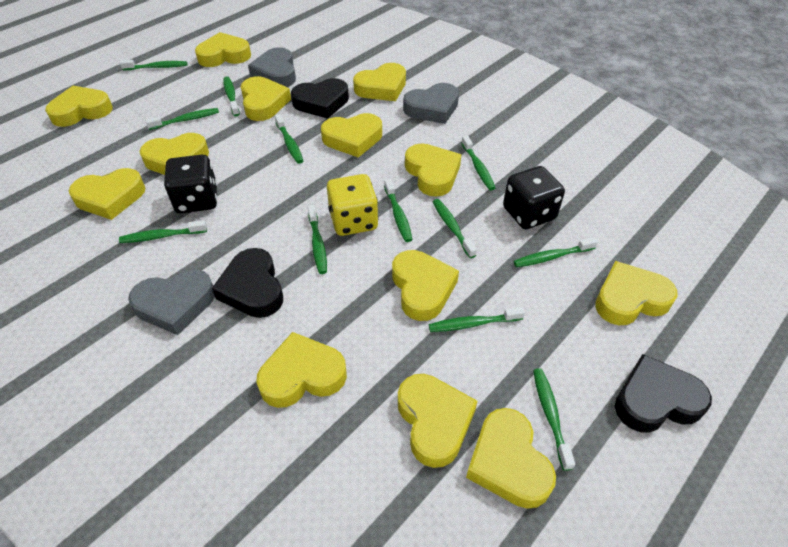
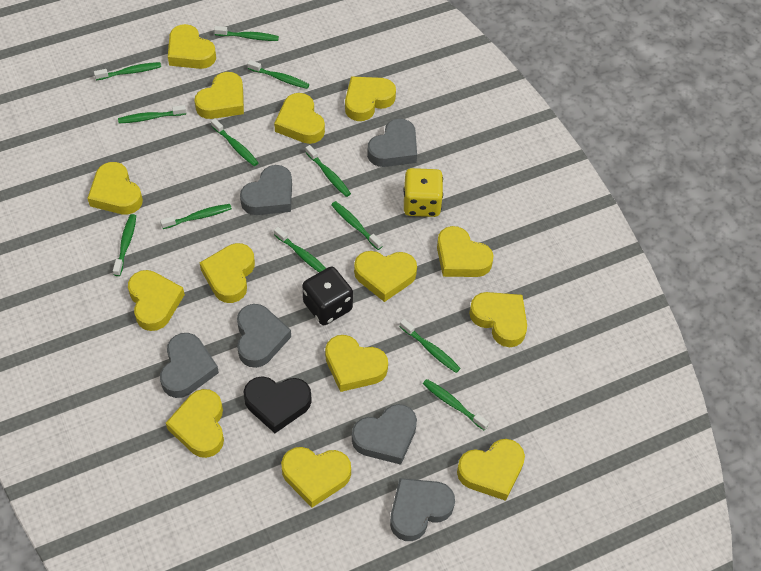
black dice: [164,155,217,213] [503,166,565,229] = 2 -> [302,267,353,325] = 1
black heart: [212,248,283,318] [291,78,349,119] [615,354,712,433] = 3 -> [243,376,312,433] = 1
grey heart: [128,269,215,335] [248,47,296,87] [403,83,459,124] = 3 -> [160,333,219,398] [237,304,291,368] [240,165,292,215] [352,404,417,465] [367,118,417,167] [390,478,455,541] = 6
yellow heart: [45,86,113,127] [69,168,145,220] [140,133,209,175] [195,32,251,67] [241,76,291,121] [256,332,347,408] [321,113,382,158] [353,63,406,101] [392,250,459,321] [398,374,478,468] [405,143,461,197] [466,408,556,509] [595,261,677,325] = 13 -> [87,162,143,215] [128,270,185,331] [166,389,224,458] [168,24,216,69] [194,72,244,119] [200,243,255,303] [274,93,325,144] [281,447,351,508] [325,335,388,392] [345,76,396,121] [354,251,417,302] [437,226,494,277] [457,439,525,501] [469,292,527,347] = 14

